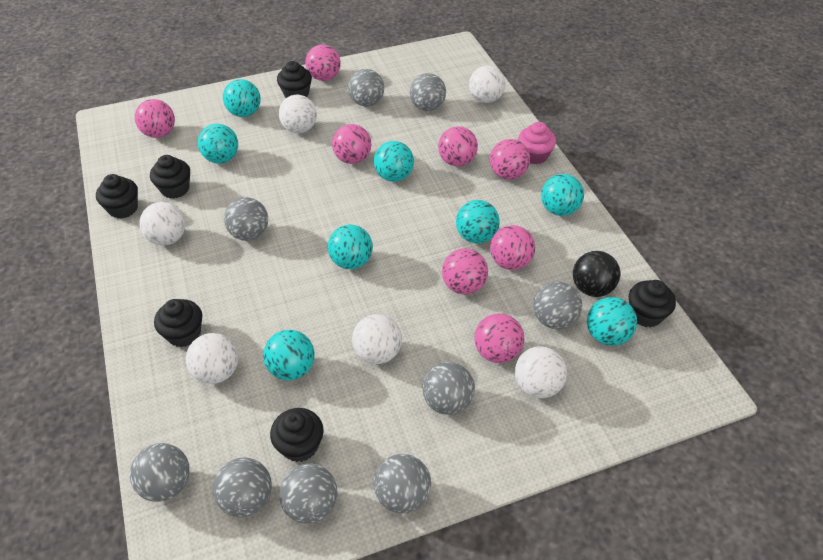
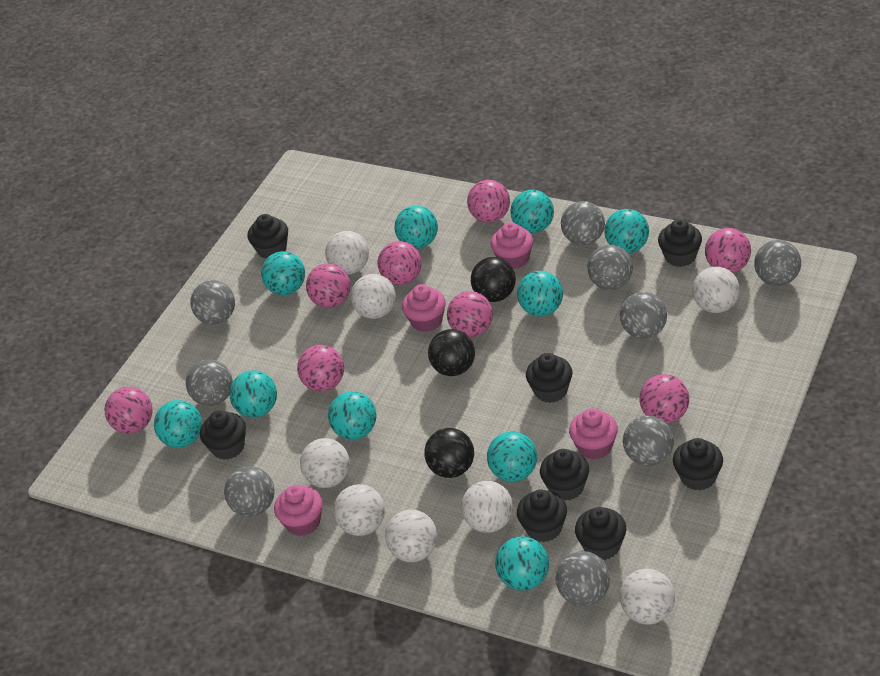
black ball: [573,251,620,297] = 1 -> [424,428,474,478] [428,329,475,376] [471,257,516,302] = 3
black cupcake: [96,174,138,219] [150,155,190,199] [154,299,202,347] [270,408,323,462] [277,61,312,98] [629,280,676,327] = 6 -> [200,410,246,460] [248,214,288,259] [517,489,567,542] [526,353,572,403] [540,449,589,501] [575,507,626,560] [658,219,702,267] [673,438,723,491] = 8
pink cupcake: [518,122,556,164] = 1 -> [274,485,323,536] [402,284,446,332] [491,222,533,269] [569,408,618,460] = 4
turquoise ball: [198,124,238,163] [223,79,261,117] [263,330,315,380] [328,225,373,269] [374,141,414,182] [456,200,500,244] [541,174,584,216] [587,297,637,346] = 8 -> [154,400,202,448] [229,370,277,418] [261,251,305,295] [328,391,377,440] [395,205,438,249] [487,431,537,482] [495,537,549,591] [510,190,554,233] [517,271,563,316] [604,209,649,253] = 10
white ball: [139,202,185,246] [186,333,238,384] [279,95,317,133] [352,314,402,364] [469,65,505,103] [515,346,567,398] = 6 -> [300,438,350,488] [325,231,369,274] [334,484,385,536] [351,274,396,319] [385,510,437,562] [461,481,513,533] [620,569,675,625] [692,267,740,313] = 8

